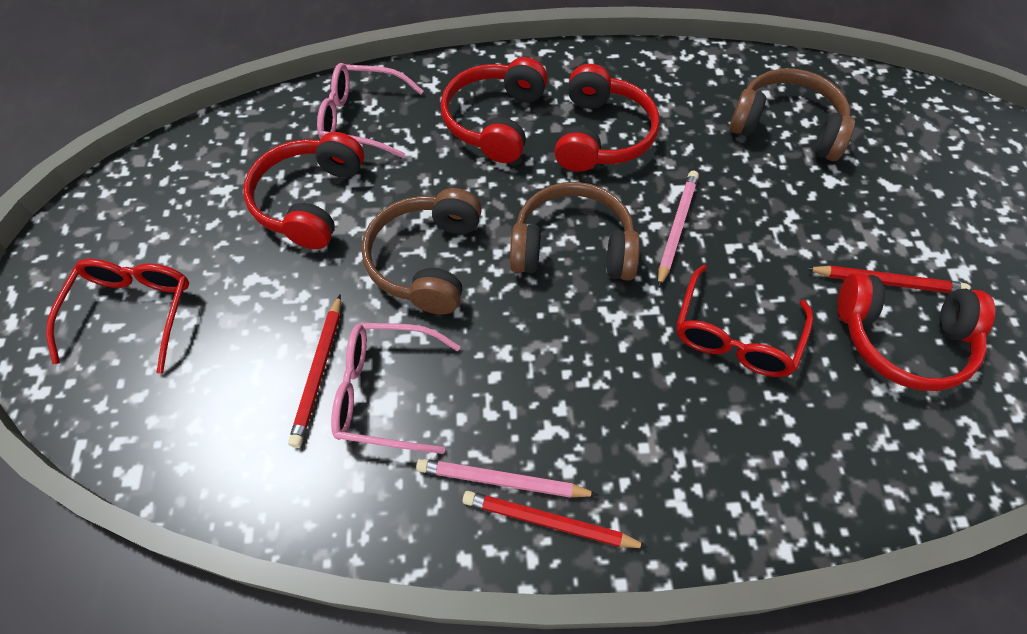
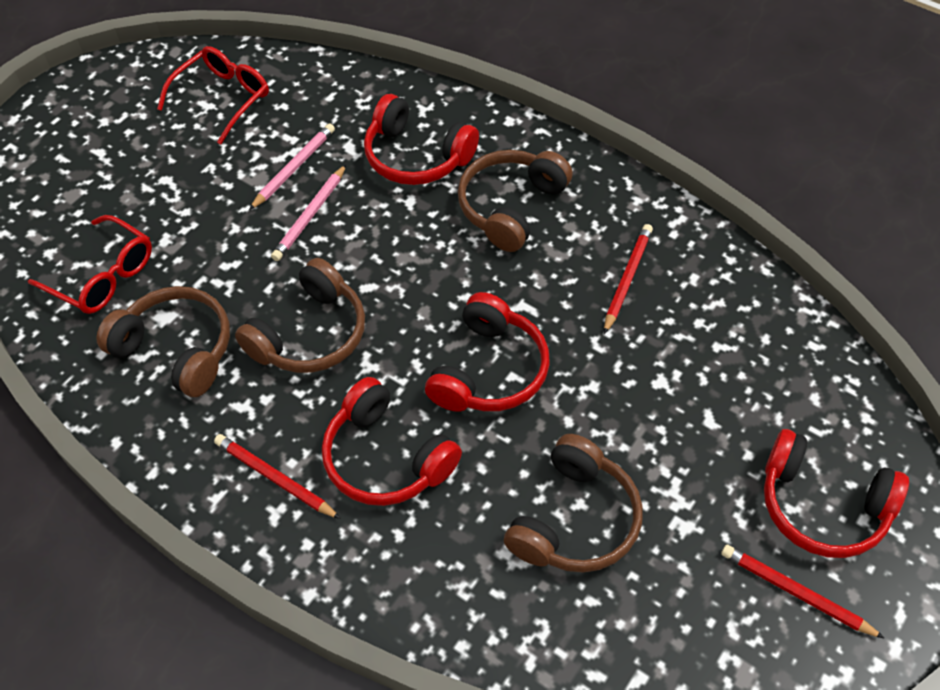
brown headphones: [361,188,482,314] [510,182,640,281] [729,69,855,161] = 3 -> [96,286,230,397] [235,258,365,373] [458,150,573,252] [504,434,643,573] = 4
pink glasses: [317,63,423,158] [331,323,461,454] = 2 -> none = 0

